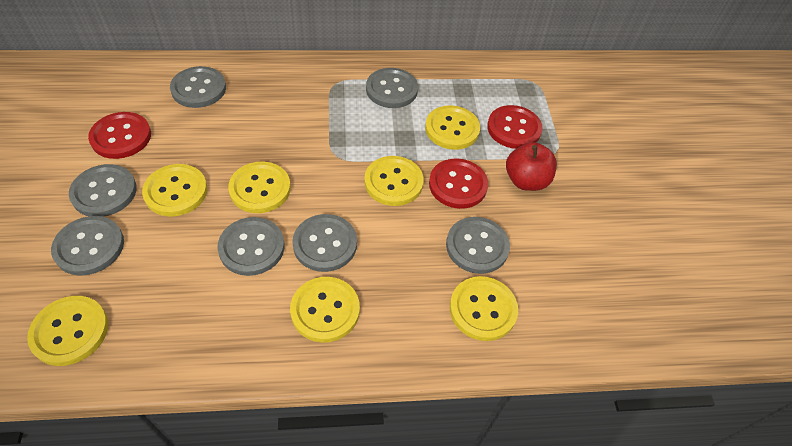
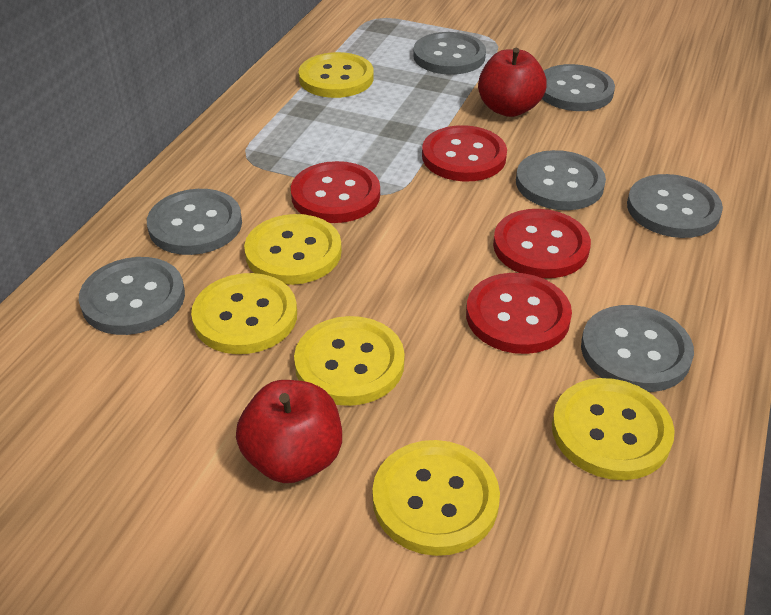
red apple: [506,142,557,191] = 1 -> [236,380,342,483] [478,48,547,117] = 2
red button: [88,112,151,159] [429,159,488,209] [487,105,543,149] = 3 -> [291,161,380,223] [422,125,507,182] [466,273,572,354] [493,209,591,278] = 4
yellow button: [27,296,108,366] [142,164,207,217] [228,162,291,213] [290,277,360,343] [364,156,424,206] [425,105,480,150] [450,276,518,341] = 7 -> [191,273,297,354] [244,214,342,285] [294,316,405,406] [299,52,374,98] [373,440,500,556] [552,378,675,480] = 6

